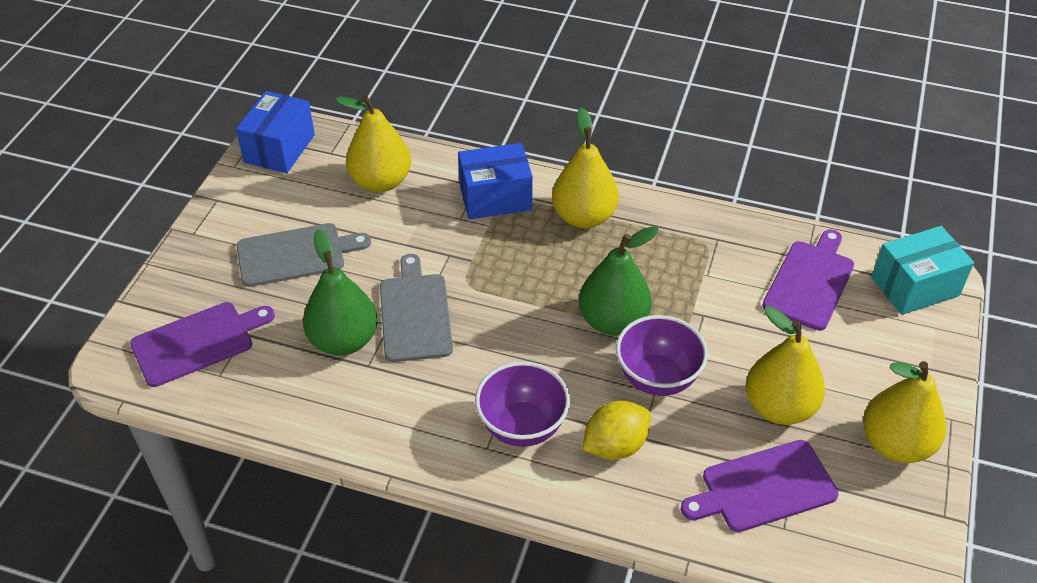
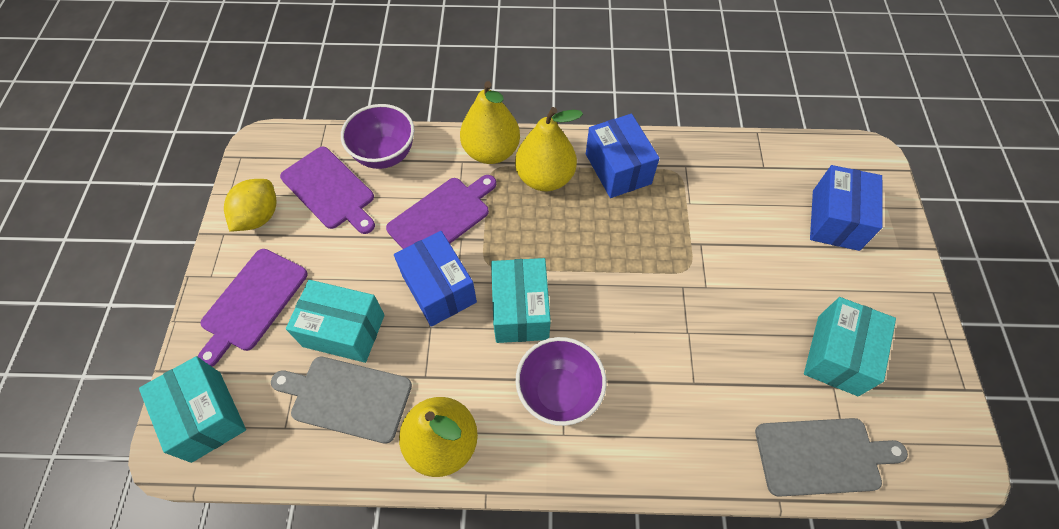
blue box: [236,91,315,173] [458,143,533,219] = 2 -> [394,231,477,327] [586,114,660,198] [810,165,882,251] = 3
green pear: [303,229,378,356] [579,226,659,335] = 2 -> none = 0
turquoise box: [871,226,974,315] = 1 -> [139,356,246,463] [286,280,385,363] [491,258,551,343] [804,297,896,396] = 4
yellow pear: [335,95,411,192] [552,107,619,228] [746,306,825,425] [863,361,946,463] = 4 -> [399,397,478,477] [460,81,520,164] [515,107,583,191] = 3

